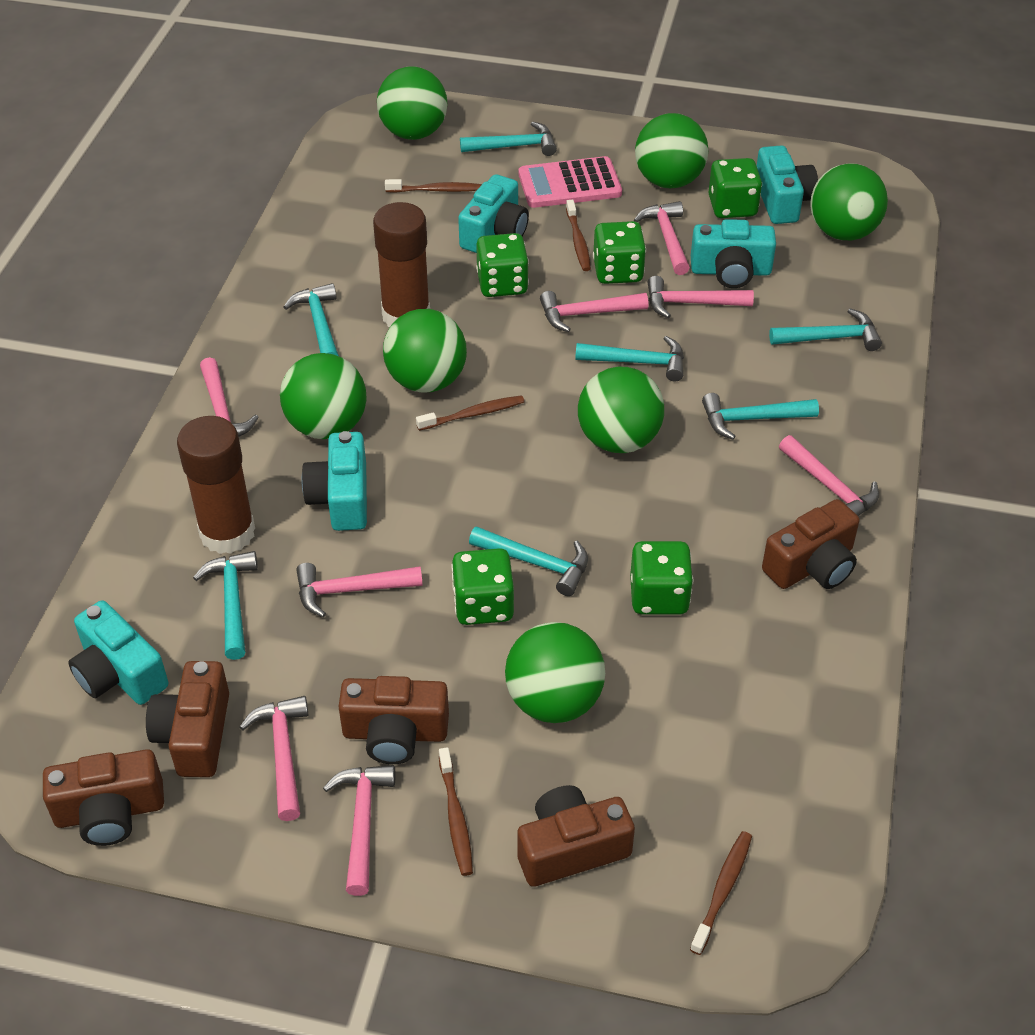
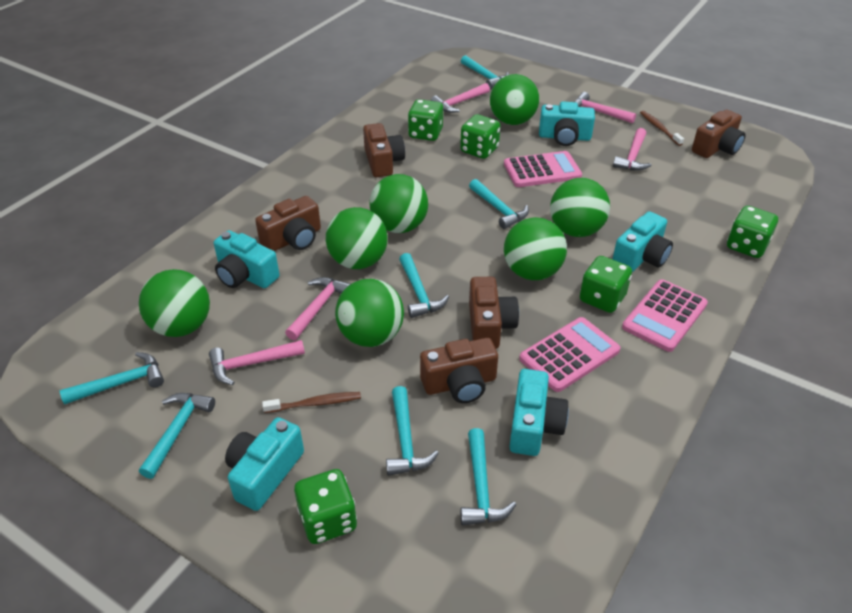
brown glue stick: [177,416,255,554] [373,202,430,327] = 2 -> none = 0
brown toothbrush: [385,179,482,193] [416,395,525,431] [439,747,473,876] [566,200,591,271] [690,831,752,955] = 5 -> [262,392,361,413] [640,111,684,146] = 2
pink calculator: [519,156,622,208] = 1 -> [504,151,582,187] [519,317,621,392] [622,279,708,352] = 3
pink hammer: [200,357,259,437] [240,696,308,821] [296,563,423,618] [323,765,395,896] [540,291,648,332] [634,201,690,275] [648,276,754,318] [779,435,879,516] = 8 -> [209,340,305,385] [285,277,350,340] [431,83,490,113] [574,92,636,124] [613,128,652,171] = 5

